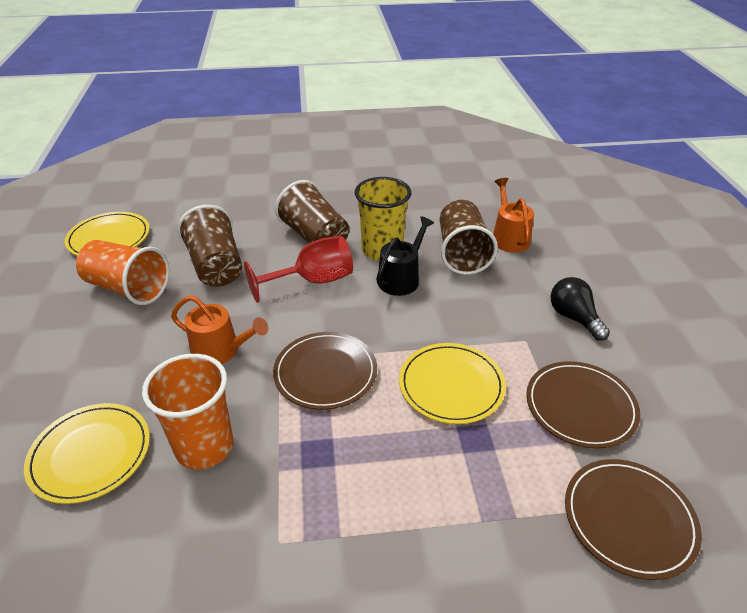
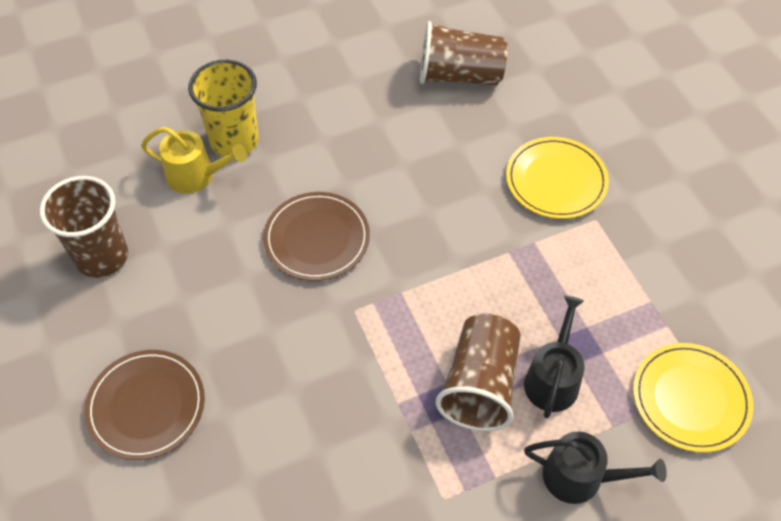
black light bulb: [551,277,610,341] = 1 -> none = 0
black watering can: [376,216,434,296] = 1 -> [524,296,584,418] [524,431,667,504] = 2
brown plate: [273,332,377,410] [526,361,641,448] [565,459,702,580] = 3 -> [85,350,205,460] [263,192,370,281] = 2
orange cup: [76,240,169,305] [142,354,233,470] = 2 -> none = 0
orange watering can: [171,295,268,364] [493,178,534,253] = 2 -> none = 0
red goblet: [244,236,353,303] = 1 -> none = 0
yellow plate: [24,403,150,504] [65,212,150,256] [399,343,506,424] = 3 -> [506,137,609,219] [633,343,753,452] = 2
yellow watering can: none = 0 -> [141,127,247,194] = 1

